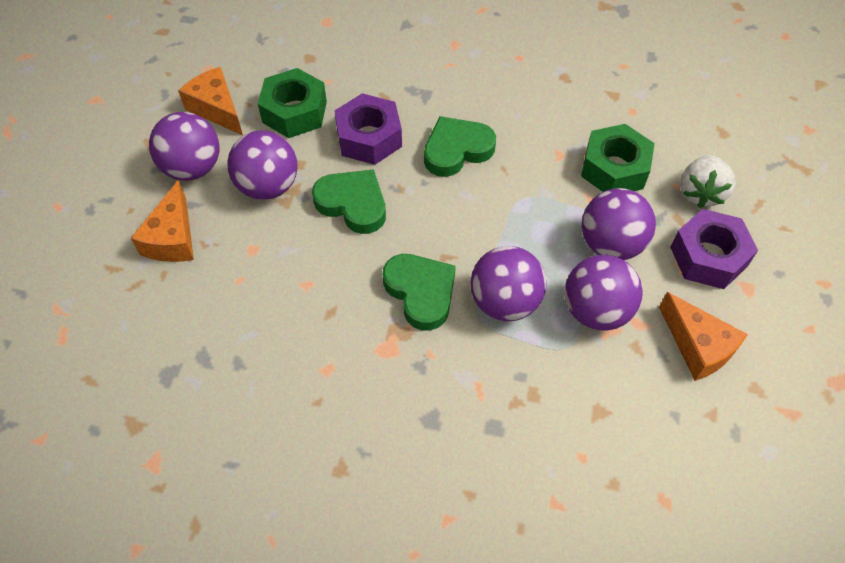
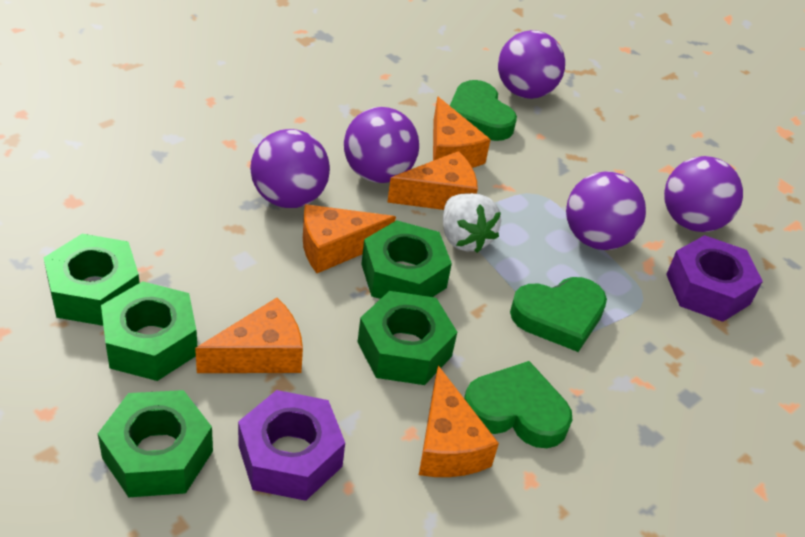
green nut: [258,68,327,138] [581,124,655,192] = 2 -> [43,234,140,326] [98,390,213,497] [101,281,197,381] [358,291,457,385] [361,220,452,299] = 5
orange cheese: [131,180,194,262] [178,67,243,135] [659,292,748,381] = 3 -> [195,298,303,373] [303,204,396,273] [387,151,478,210] [419,366,499,477] [433,96,491,168] = 5

